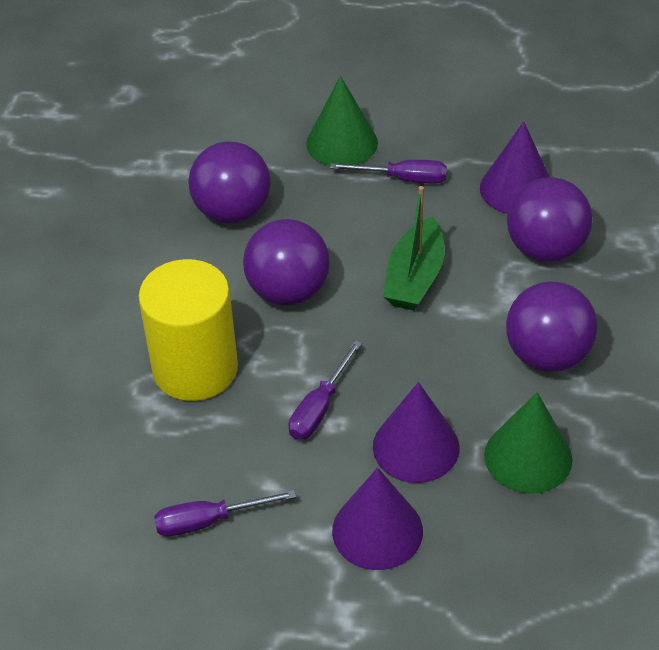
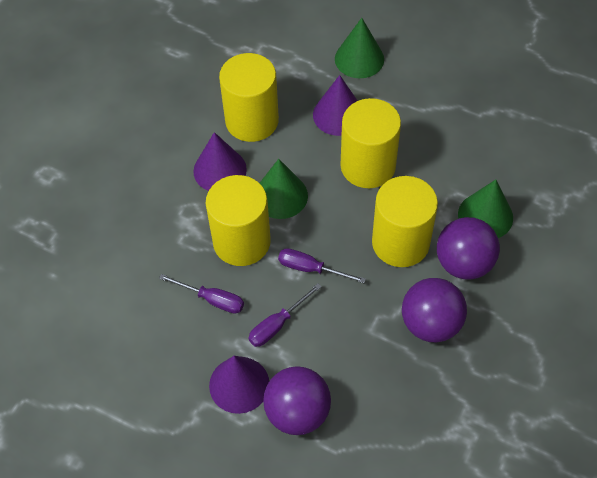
green boat: [383,186,445,310] = 1 -> none = 0
green cone: [306,76,378,166] [484,392,573,494] = 2 -> [260,159,308,219] [335,18,384,78] [458,180,513,238] = 3
purple ball: [188,141,271,223] [243,219,330,306] [506,281,598,372] [507,177,592,262] = 4 -> [263,366,331,435] [402,278,467,342] [437,217,500,280] = 3
yellow cylinder: [138,259,238,401] = 1 -> [206,175,271,266] [219,53,279,142] [340,98,401,188] [372,176,438,267] = 4

